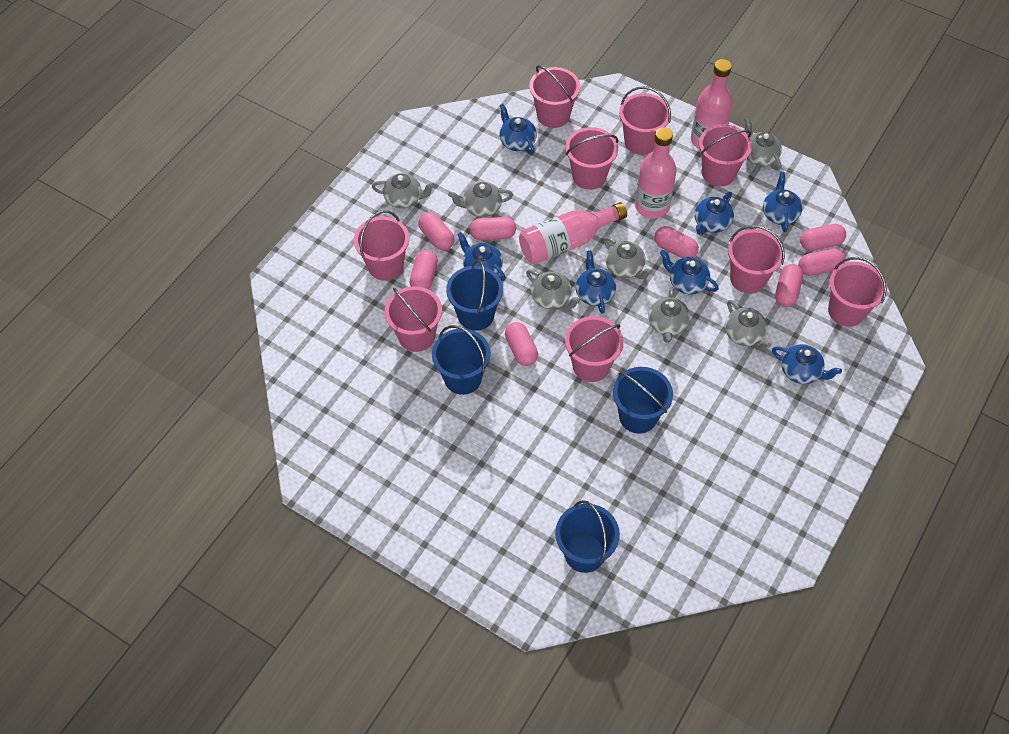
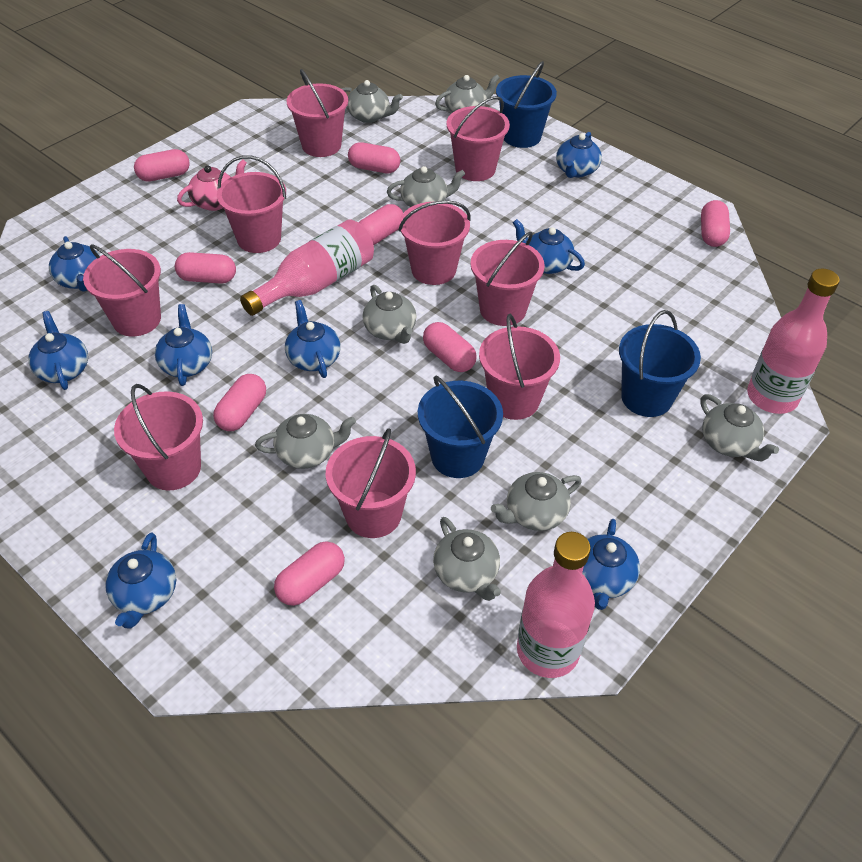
blue bucket: [432,325,491,395] [446,260,503,331] [555,500,620,573] [613,367,673,434] = 4 -> [418,376,503,478] [496,61,557,148] [619,310,701,417] = 3
blue teapot: [457,232,506,281] [499,104,537,154] [575,250,616,314] [660,250,719,294] [694,192,734,234] [763,172,802,232] [772,344,842,384] = 7 -> [28,311,88,390] [49,236,100,292] [105,533,176,629] [155,304,212,386] [285,300,341,378] [513,219,585,274] [556,132,602,178] [582,519,640,610] = 8
grey teapot: [372,173,435,208] [448,182,513,217] [526,270,580,309] [603,237,652,279] [648,287,690,343] [725,300,771,351] [745,118,782,170] = 7 -> [255,414,356,469] [341,80,403,123] [362,285,417,344] [387,166,465,207] [433,517,501,601] [435,74,500,113] [491,472,582,531] [700,394,779,461] = 8
pink teapot: none = 0 -> [177,159,247,211] = 1

